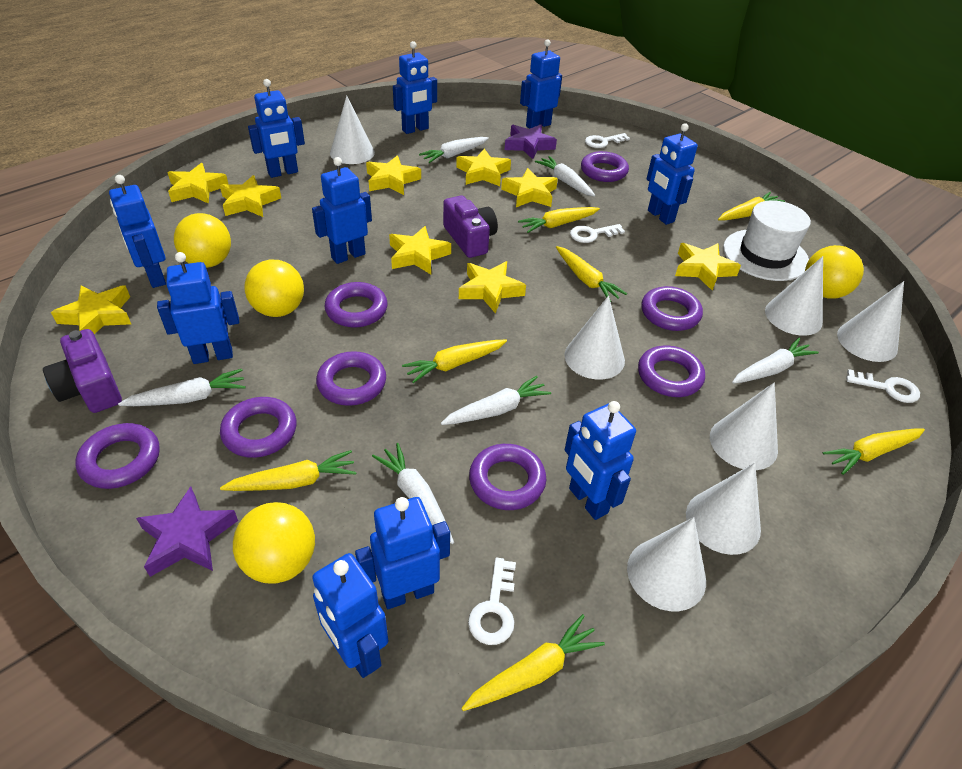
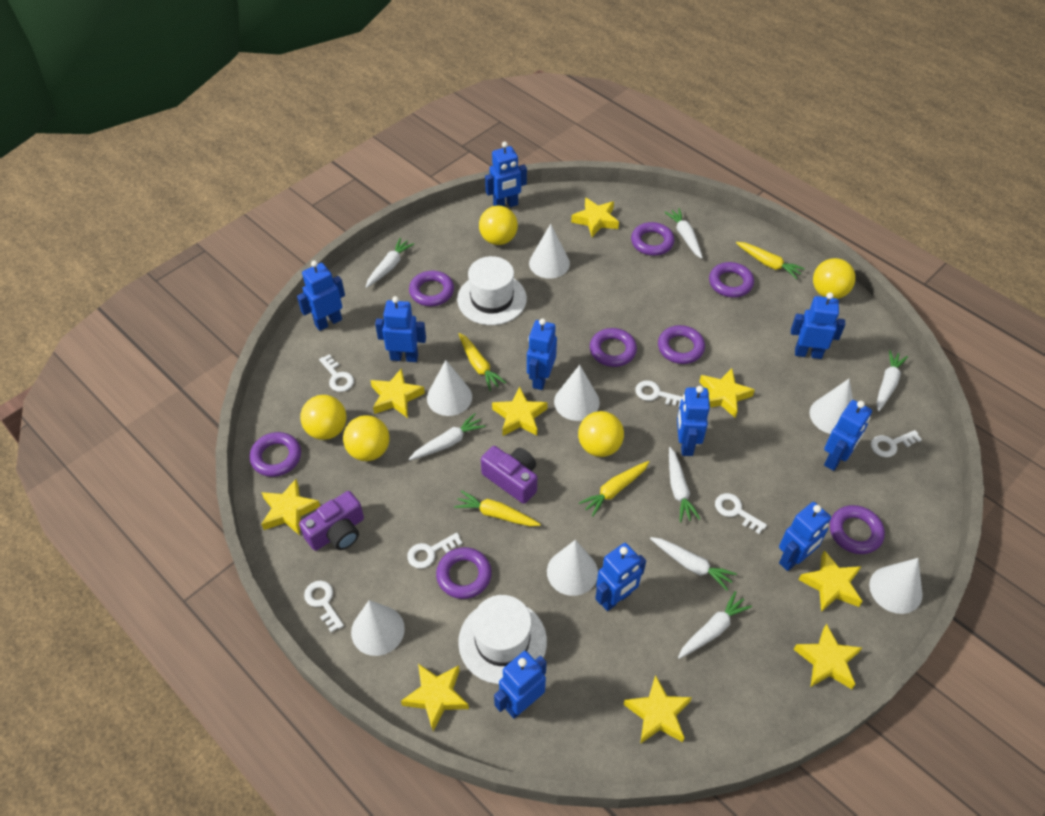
purple star: [136,486,238,577] [505,125,557,159] = 2 -> none = 0
white carrot: [118,369,246,406] [372,443,454,544] [419,137,489,163] [441,376,551,425] [535,156,595,197] [732,337,819,384] = 6 -> [366,238,414,288] [409,413,486,460] [650,537,737,591] [664,208,703,259] [669,447,700,522] [678,591,752,659] [877,350,908,411] = 7
white hat: [723,200,811,281] = 1 -> [457,256,527,325] [458,595,547,684] = 2
white key: [468,558,516,645] [570,224,625,243] [585,133,630,148] [846,369,920,403] = 4 -> [304,581,344,633] [319,354,354,392] [407,532,463,569] [635,380,683,407] [715,493,767,534] [871,430,922,457] = 6
yellow ball: [174,213,231,268] [233,502,315,584] [244,259,304,317] [805,245,864,299] = 4 -> [300,395,347,440] [343,415,390,461] [479,206,518,245] [578,411,624,457] [813,258,856,299] = 5
yellow carrot: [220,450,357,491] [402,340,507,383] [461,614,605,711] [518,207,600,233] [556,246,627,302] [718,192,785,220] [823,429,925,475] = 7 -> [454,490,541,526] [459,333,506,391] [579,461,649,517] [736,242,805,279] = 4

